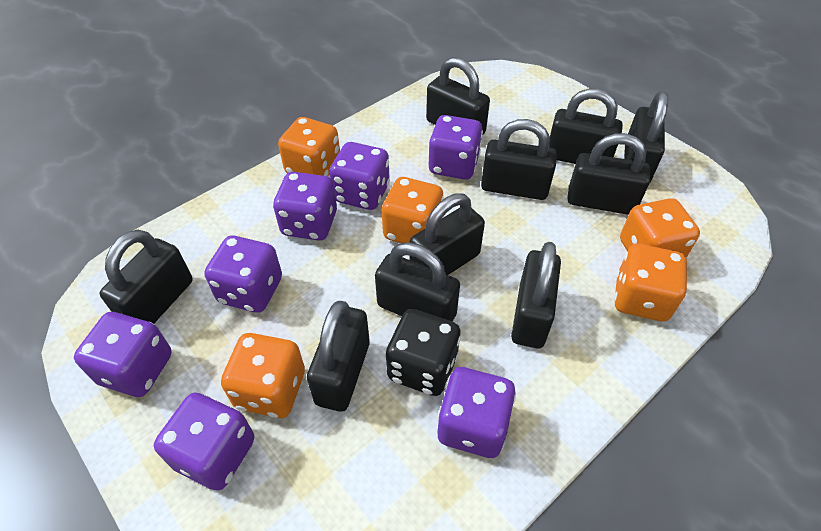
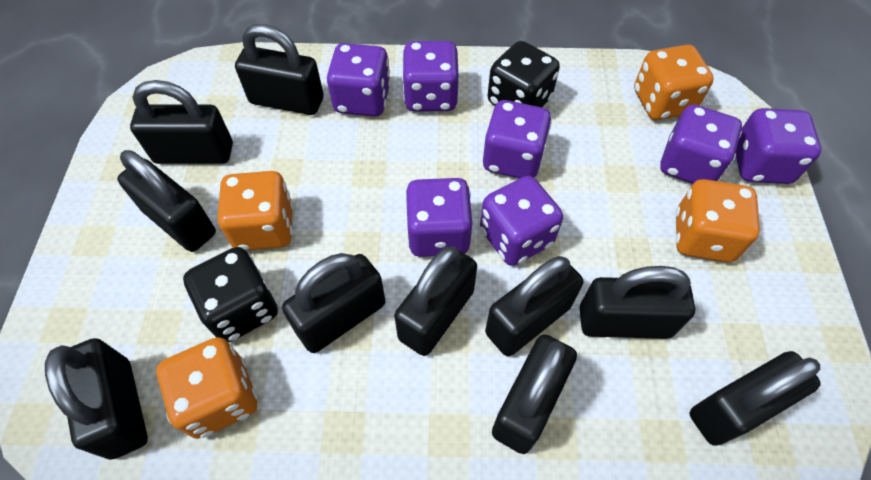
black dice: [386,309,461,396] = 1 -> [183,247,278,343] [488,41,560,107] = 2
orange dice: [221,333,305,418] [278,117,340,177] [382,177,444,243] [614,244,687,321] [620,198,700,258] = 5 -> [156,337,257,439] [217,171,293,251] [634,45,714,120] [676,179,760,262] = 4

